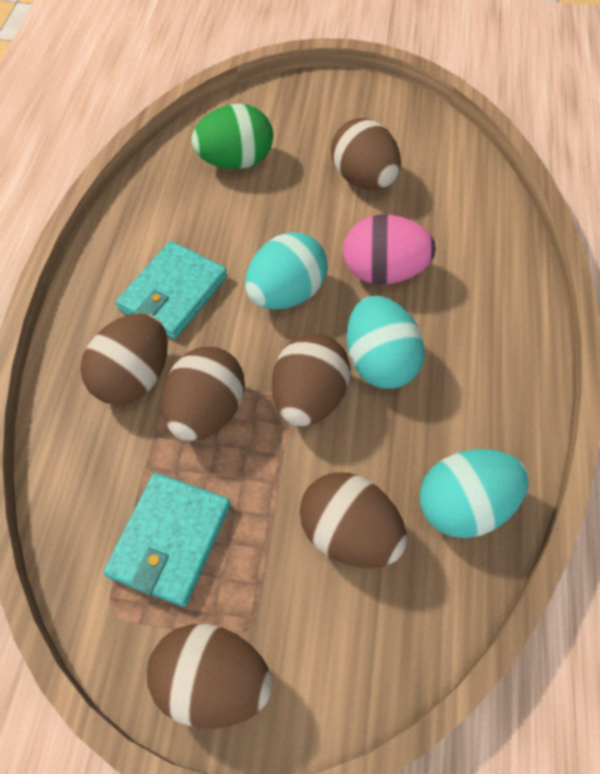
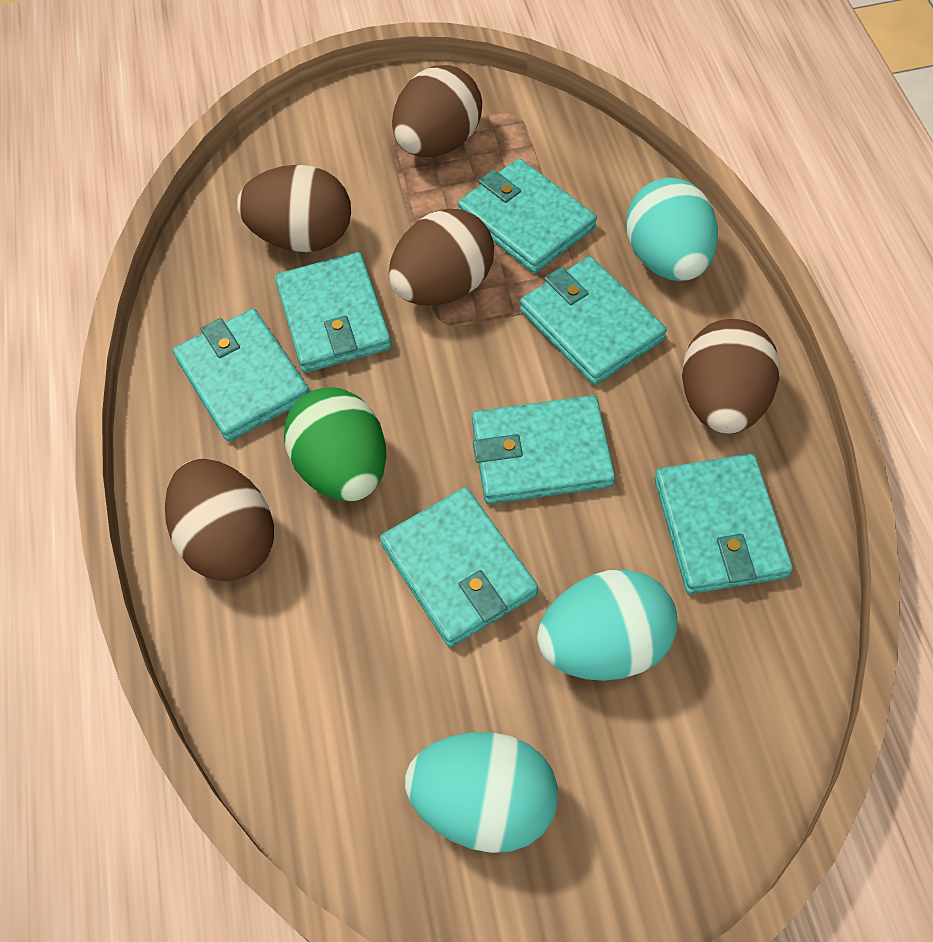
brown egg: [80,313,168,405] [147,624,272,729] [162,347,245,441] [272,333,351,427] [300,472,407,568] [331,118,401,190] = 6 -> [165,459,274,581] [237,165,351,252] [389,209,494,305] [392,65,482,157] [682,319,780,434] = 5
pink egg: [343,215,436,284] = 1 -> none = 0
turquoise wallet: [103,472,231,607] [116,241,227,339] = 2 -> [173,309,309,441] [275,252,392,373] [380,487,538,647] [458,158,597,273] [472,395,615,504] [520,256,667,385] [654,453,793,594] = 7

